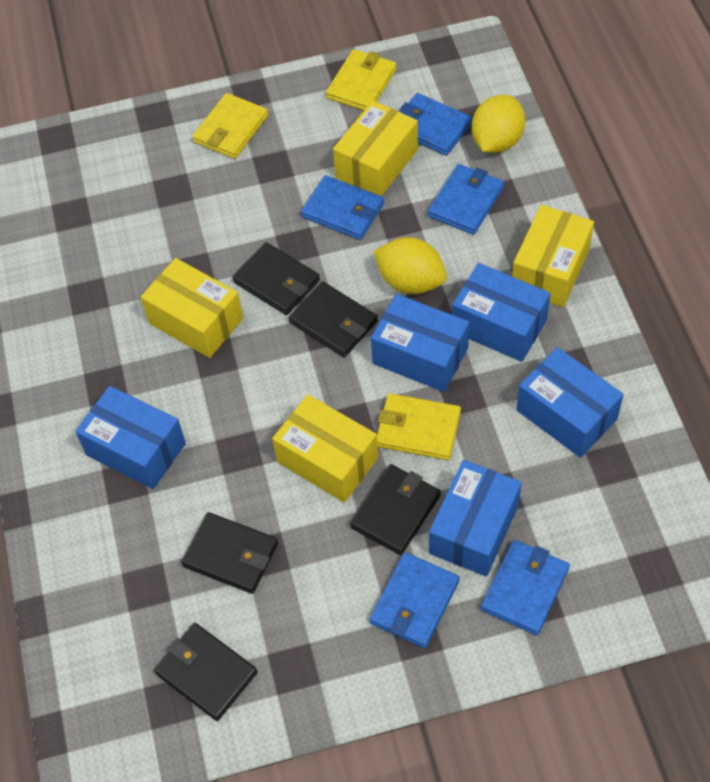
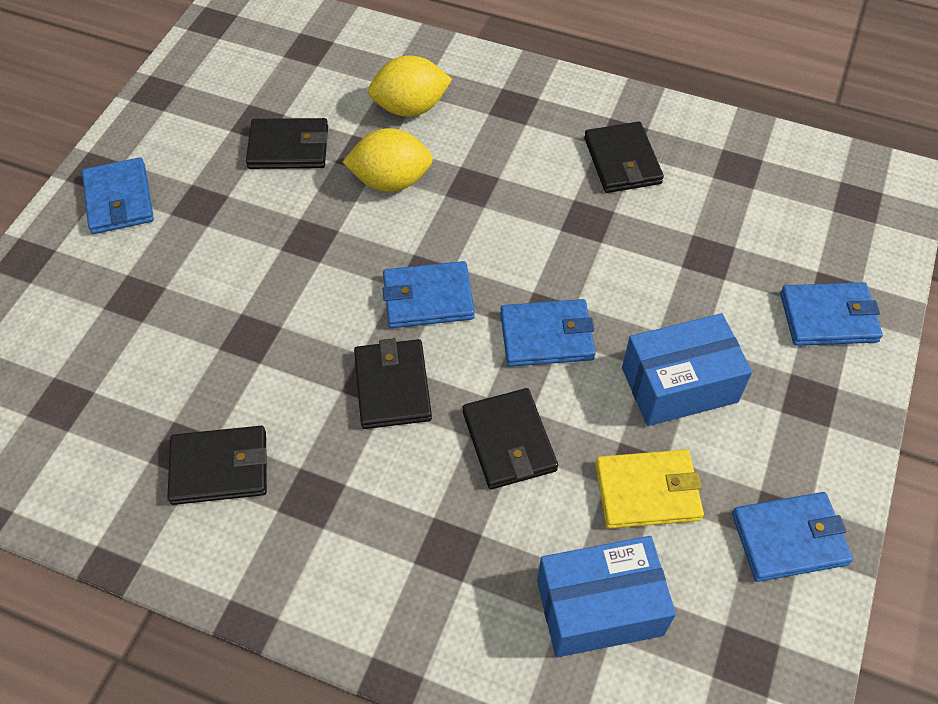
blue box: [75,386,186,489] [371,294,469,392] [429,460,522,577] [452,263,551,362] [516,347,624,458] = 5 -> [537,536,676,657] [622,313,752,426] = 2
yellow box: [141,258,243,358] [272,394,378,503] [333,101,418,196] [512,205,594,307] = 4 -> none = 0
yellow wallet: [192,93,268,159] [326,49,397,110] [377,393,461,460] = 3 -> [595,449,704,529] = 1

